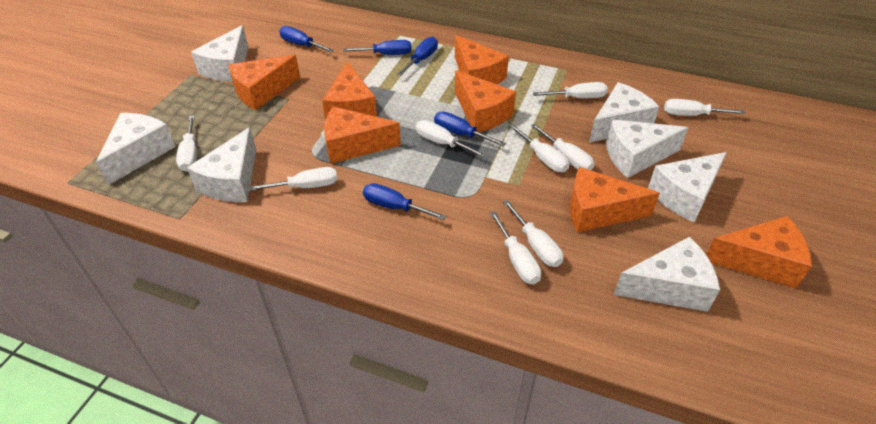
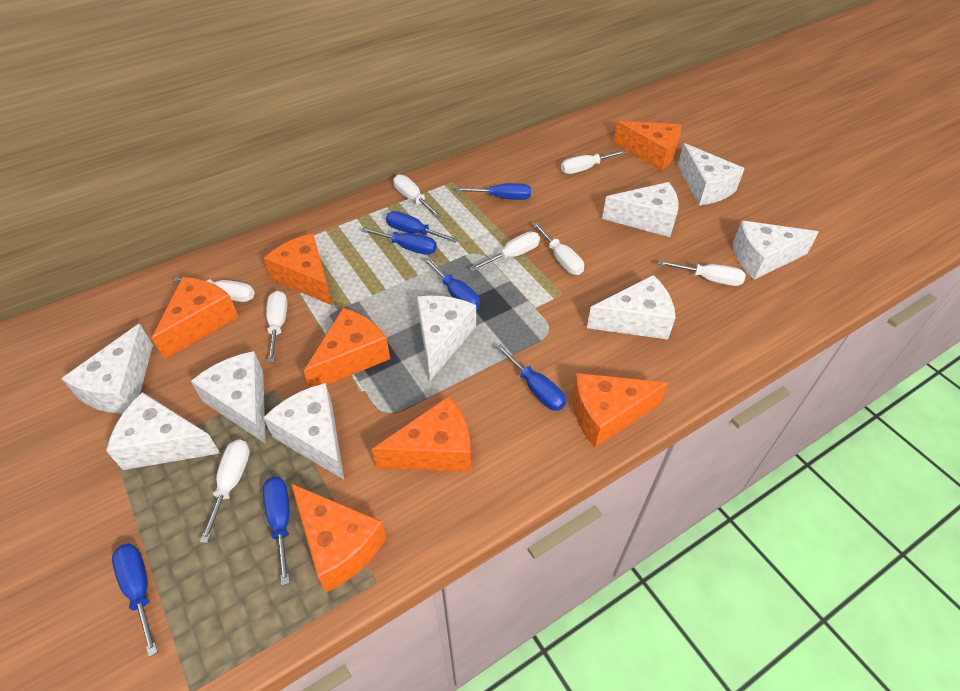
blue screwdriver: [279,26,334,52] [343,40,412,55] [363,183,446,220] [397,37,438,76] [434,112,506,147] = 5 -> [112,543,158,657] [263,477,290,585] [361,227,437,255] [386,211,458,243] [424,257,480,310] [456,183,531,200] [496,344,566,411] = 7
white cheese: [96,113,176,185] [187,127,256,202] [191,25,248,82] [589,82,660,143] [606,120,689,178] [614,237,720,312] [648,152,727,222] = 7 -> [61,324,153,414] [106,392,220,470] [191,351,265,443] [263,383,344,480] [417,296,476,381] [587,275,676,339] [602,182,678,237] [678,143,745,205] [733,221,819,280] = 9
white screwdriver: [176,115,197,172] [249,167,337,191] [416,120,486,158] [490,211,541,284] [503,200,563,267] [508,124,569,172] [531,124,595,170] [533,82,608,98] [664,99,745,116] = 9 -> [173,277,255,302] [200,439,250,543] [266,291,288,363] [393,174,442,217] [470,232,540,271] [532,222,584,275] [561,150,626,174] [658,260,746,286] = 8

